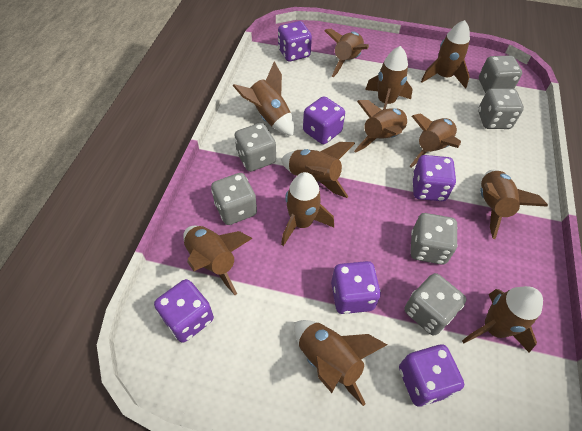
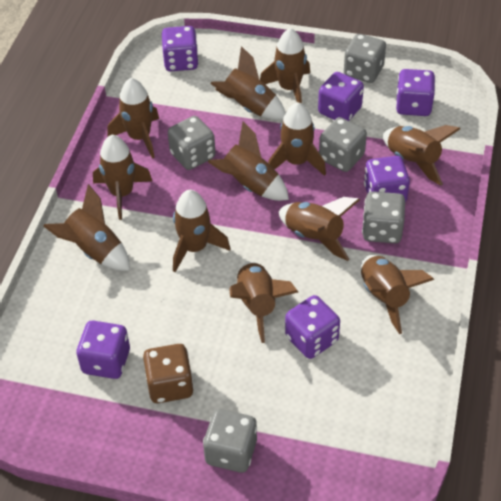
brown dice: none = 0 -> [143,344,194,403] = 1
grey dice: [211,173,257,225] [234,123,276,172] [404,273,466,335] [410,213,458,265] [478,88,524,129] [479,55,522,93] = 6 -> [168,116,215,170] [203,409,257,473] [319,117,367,172] [344,34,386,83] [362,191,405,243] = 5

